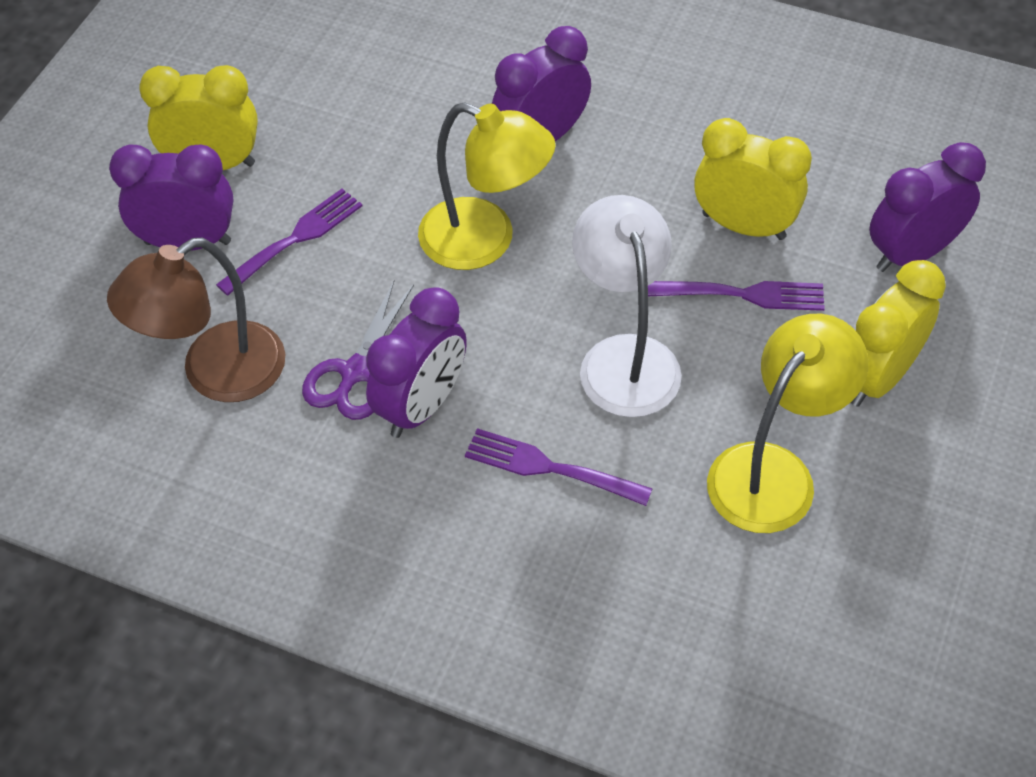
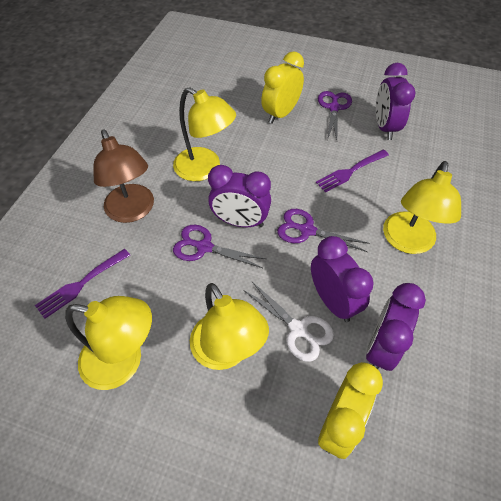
purple fork: [216,189,362,296] [465,428,653,506] [648,281,825,311] = 3 -> [35,249,130,319] [316,150,389,193] = 2
purple scissors: [302,281,414,420] = 1 -> [173,225,266,268] [277,209,370,252] [318,91,352,140] = 3
white lamp: [572,195,682,417] = 1 -> none = 0
white scissors: none = 0 -> [243,281,334,362] = 1
yellow clock: [139,65,258,170] [694,118,812,240] [851,260,946,407] = 3 -> [261,51,304,124] [318,362,383,459] = 2
yellow lamp: [418,102,556,270] [707,314,868,533] = 2 -> [65,296,152,390] [173,87,236,181] [190,283,269,370] [383,161,461,254] = 4

